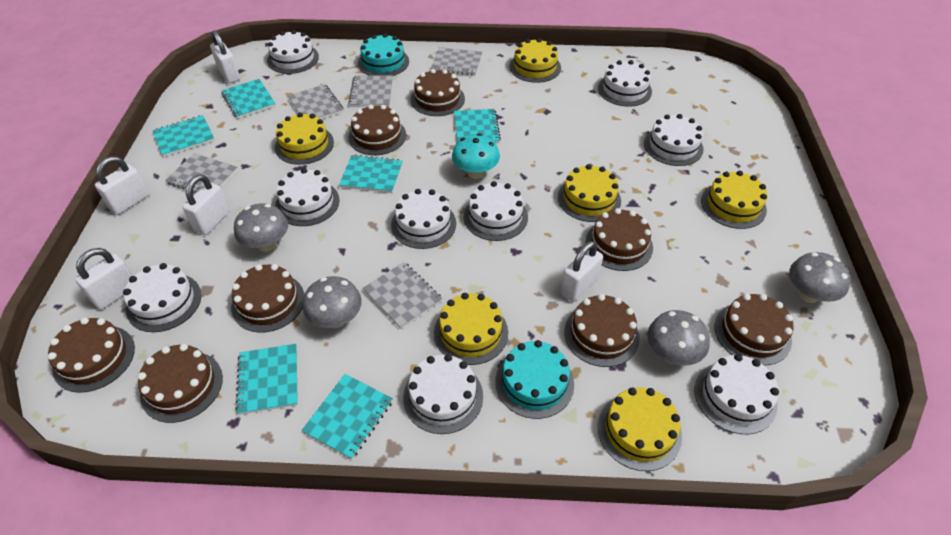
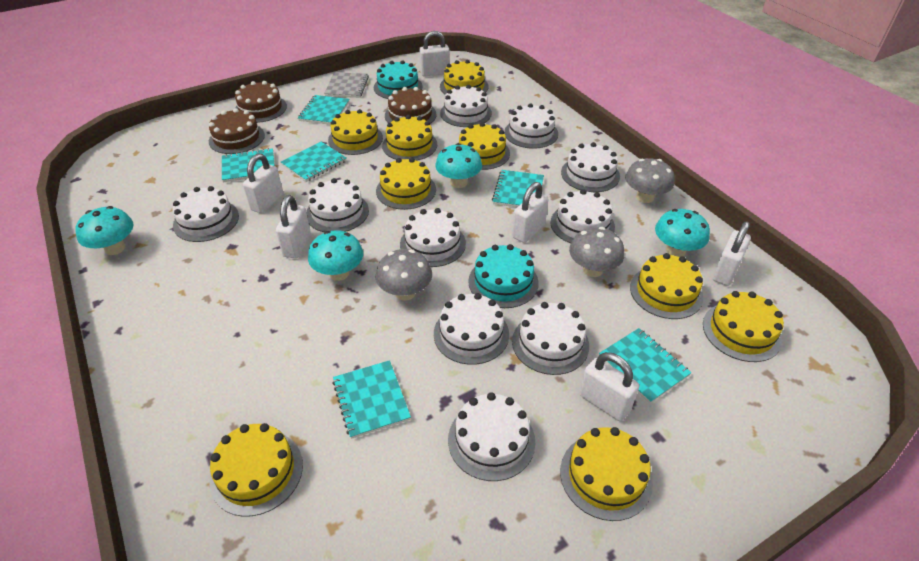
brown cake: [48,317,135,393] [138,344,223,423] [231,264,305,333] [348,105,406,155] [411,69,465,116] [564,294,640,367] [585,208,653,271] [714,294,794,366] = 8 -> [209,108,265,154] [235,81,287,123] [385,87,437,124] = 3
grey mushroom: [234,203,288,252] [303,276,362,328] [648,310,710,366] [789,252,851,303] = 4 -> [376,249,432,301] [569,227,625,277] [625,158,675,203] = 3
grey notebook: [165,153,238,193] [288,84,344,119] [348,75,393,107] [363,262,442,329] [431,47,482,76] = 5 -> [324,72,369,98] = 1
turquoise mushroom: [452,133,500,179] = 1 -> [75,206,133,255] [308,230,363,281] [435,143,482,188] [655,209,710,257] = 4
white cake: [123,263,201,332] [267,30,319,74] [275,168,340,226] [391,189,456,249] [403,354,483,434] [464,181,528,241] [598,60,652,107] [644,114,703,166] [695,354,779,434] = 9 -> [172,186,239,242] [306,178,369,232] [400,208,466,267] [434,293,509,365] [440,85,492,127] [448,392,535,481] [504,103,558,149] [512,302,589,375] [550,189,615,243] [561,142,620,192] = 10
white padlock: [75,248,133,310] [95,156,149,215] [183,174,230,235] [210,30,240,83] [560,241,603,302] = 5 -> [243,154,283,213] [276,195,311,258] [419,31,450,77] [512,182,549,243] [579,352,639,421] [713,221,751,286] = 6
yellow cake: [275,113,334,165] [434,293,508,365] [510,38,561,83] [558,164,621,222] [598,387,682,471] [701,171,768,229] = 6 -> [209,423,303,517] [328,109,383,155] [376,158,436,210] [382,115,437,161] [440,60,489,95] [459,122,510,170] [560,427,653,521] [630,253,703,319] [703,291,784,362] = 9

